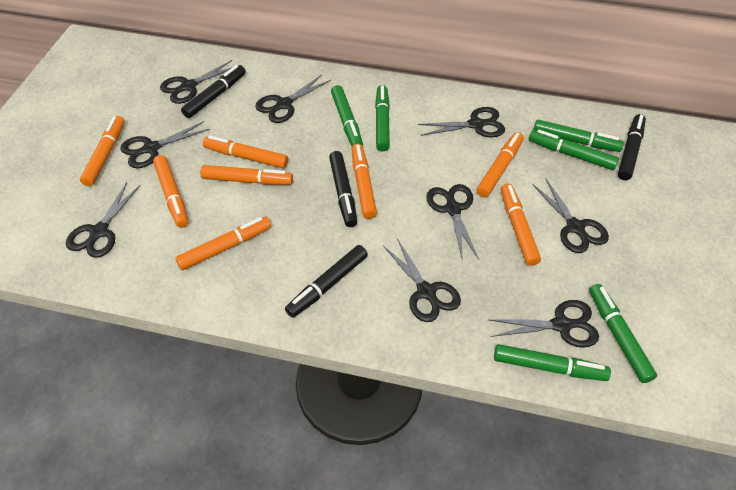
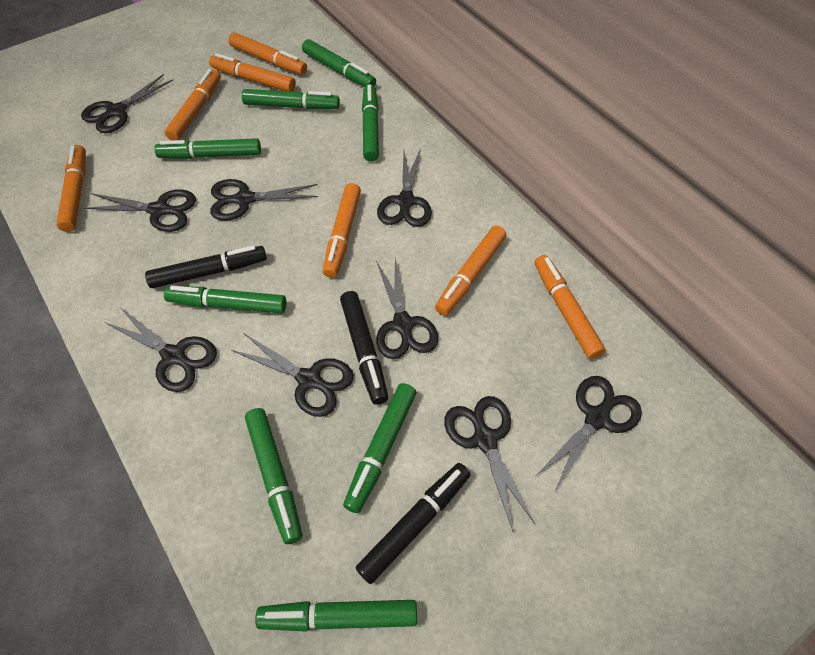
black marker: [181,65,246,118] [285,245,368,318] [329,151,357,227] [618,114,646,180] = 4 -> [145,246,267,288] [340,291,388,405] [356,463,471,584] = 3
green marker: [331,85,363,146] [375,85,390,151] [494,344,611,381] [529,130,619,170] [533,120,624,152] [589,284,657,383] = 6 -> [154,138,261,159] [164,286,286,313] [242,89,340,109] [245,408,302,544] [255,600,417,632] [302,39,376,87] [343,383,416,513] [362,84,379,162] = 8
orange marker: [80,116,125,186] [153,155,189,228] [175,217,271,270] [200,165,293,185] [203,136,288,168] [352,144,377,219] [477,132,524,197] [501,183,541,266] = 8 -> [56,145,86,232] [165,69,221,141] [209,53,296,92] [229,32,307,75] [323,183,361,278] [435,226,506,315] [535,255,605,359] = 7

